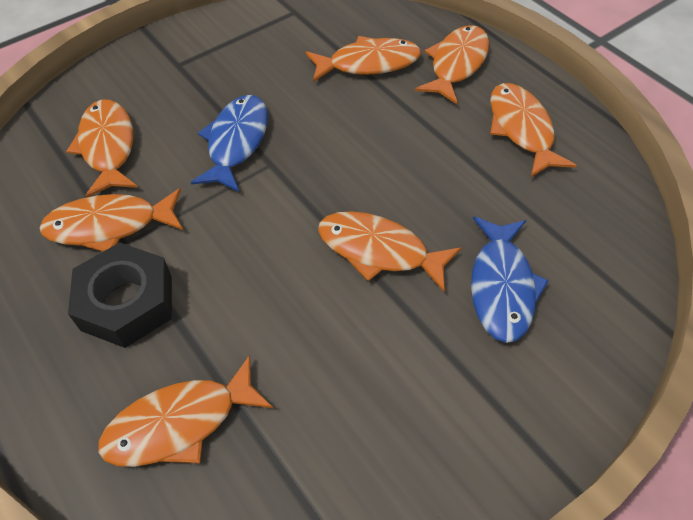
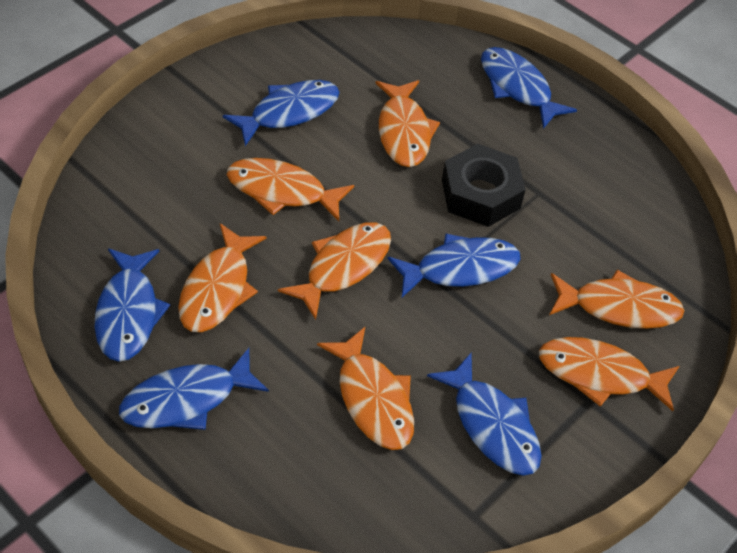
blue fish: [191,95,268,193] [471,216,549,343] = 2 -> [94,249,170,362] [119,348,269,430] [223,80,340,146] [387,234,521,297] [427,353,542,476] [481,47,577,129] = 6

